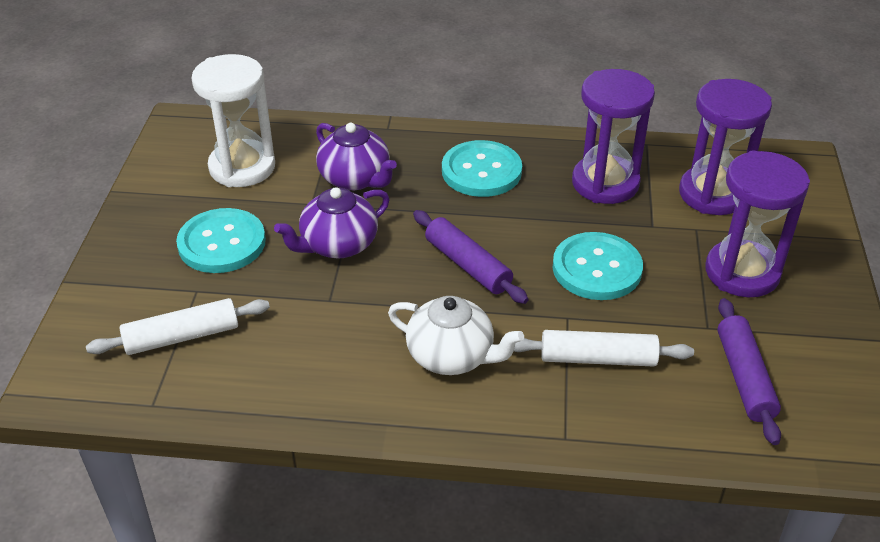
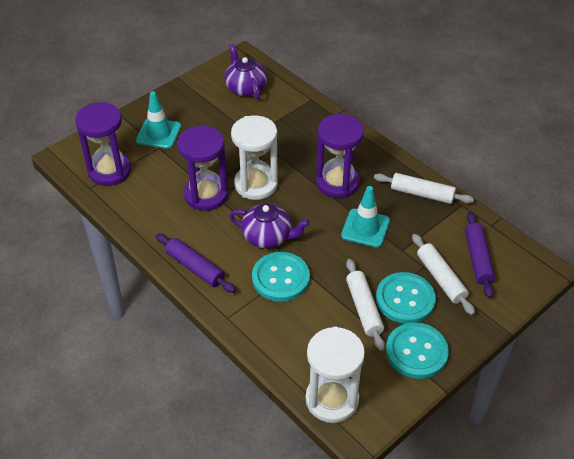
turquoise traffic cone: none = 0 -> [136,91,181,149] [341,186,390,248] = 2
white hourglass: [191,54,275,187] = 1 -> [231,115,278,200] [306,326,365,423] = 2
white rolling pin: [86,298,270,355] [514,330,694,367] = 2 -> [346,259,385,351] [374,173,474,204] [412,234,475,315] = 3
white teapot: [388,296,524,375] = 1 -> none = 0

